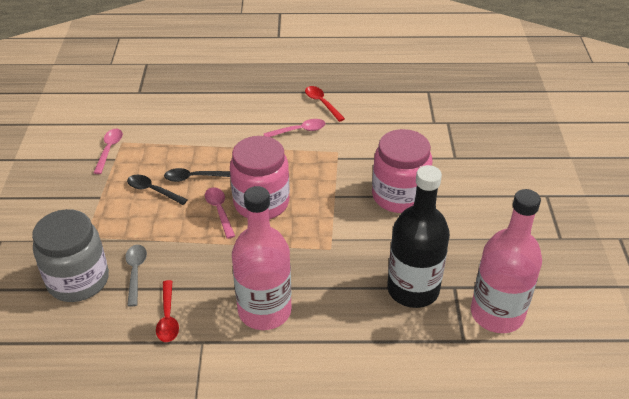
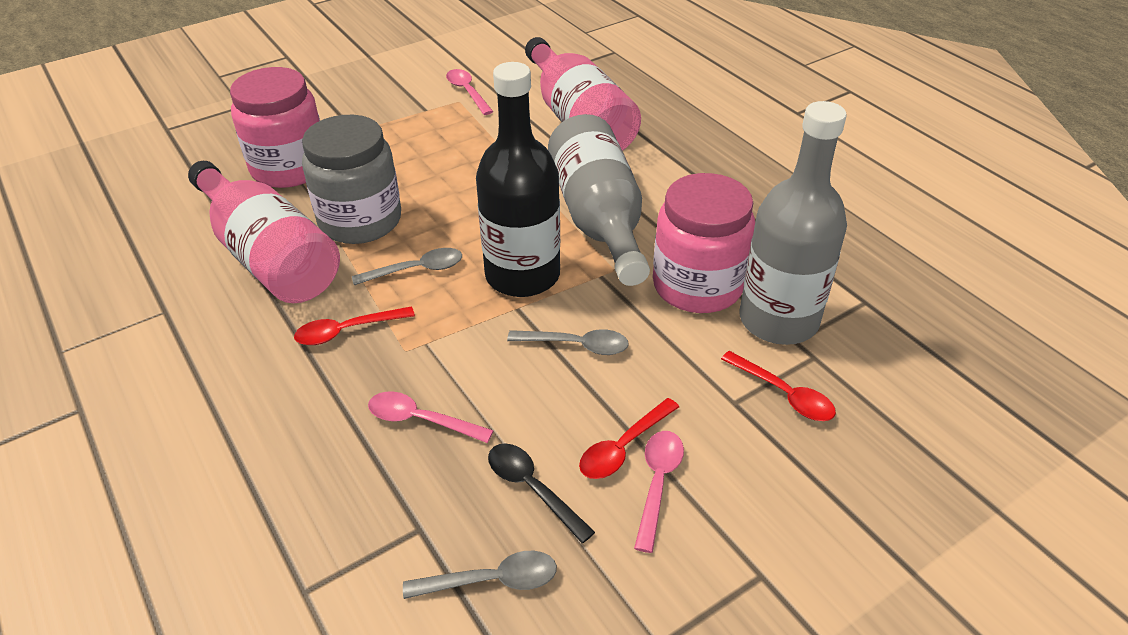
black spoon: [127,175,188,205] [164,168,230,182] = 2 -> [488,443,595,543] = 1
grey bottle: none = 0 -> [548,114,650,286] [740,101,847,345] = 2
grey spoon: [125,245,147,306] = 1 -> [352,248,462,285] [403,551,557,599] [507,329,629,355] = 3
red spoon: [156,280,179,342] [305,86,345,122] = 2 -> [294,306,415,345] [579,398,679,479] [721,351,836,421] = 3

